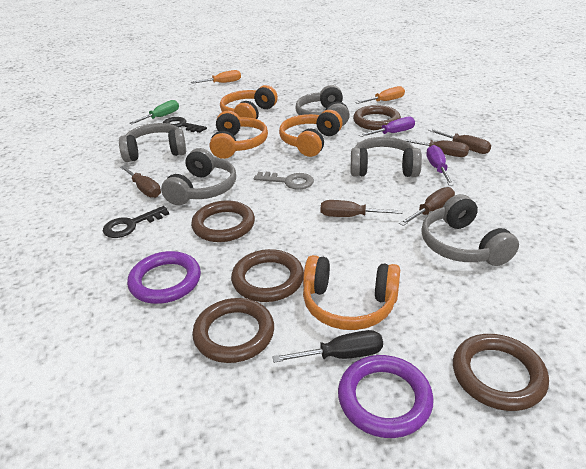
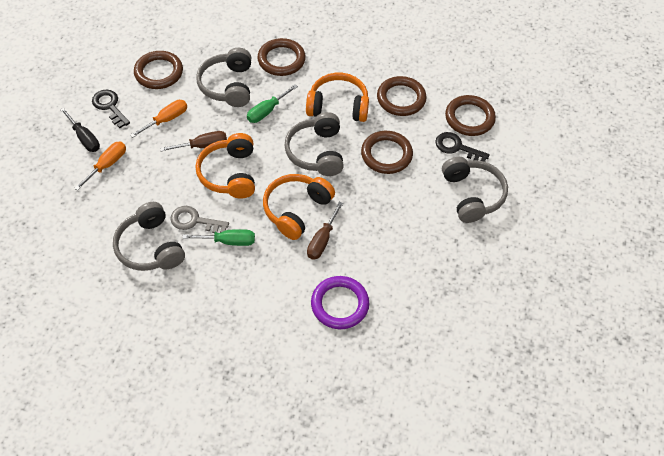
brown screwdriver: [120,166,161,198] [321,200,402,217] [399,187,455,226] [401,138,469,157] [428,129,491,154] = 5 -> [160,131,227,151] [307,202,343,260] = 2
green screwdriver: [129,100,179,125] = 1 -> [183,229,255,246] [247,84,298,123] = 2
grey headphones: [119,123,186,162] [161,148,236,205] [295,85,350,126] [351,137,422,177] [421,194,519,266] = 5 -> [113,202,185,271] [196,48,251,107] [284,112,344,176] [442,157,508,223] = 4
orange headphones: [210,111,268,159] [220,85,278,119] [279,110,343,157] [303,255,400,330] = 4 -> [196,133,255,199] [263,174,335,240] [306,73,369,122] = 3
purple ring: [127,251,201,304] [338,355,434,438] = 2 -> [311,276,369,329] = 1
purple screwdriver: [359,117,415,137] [426,145,454,186] = 2 -> none = 0

